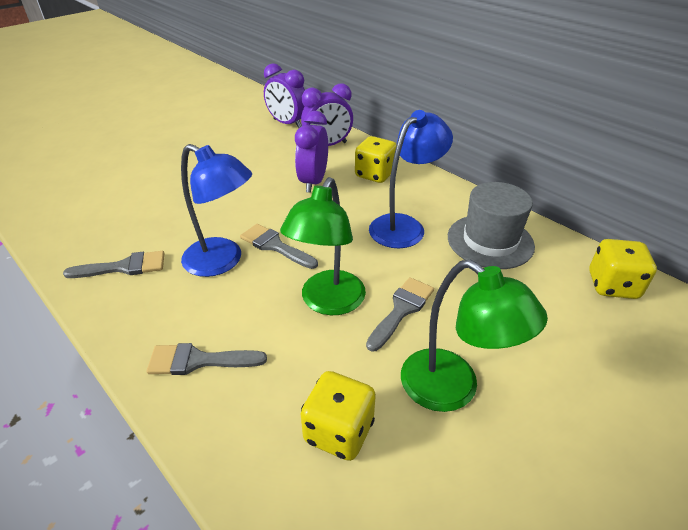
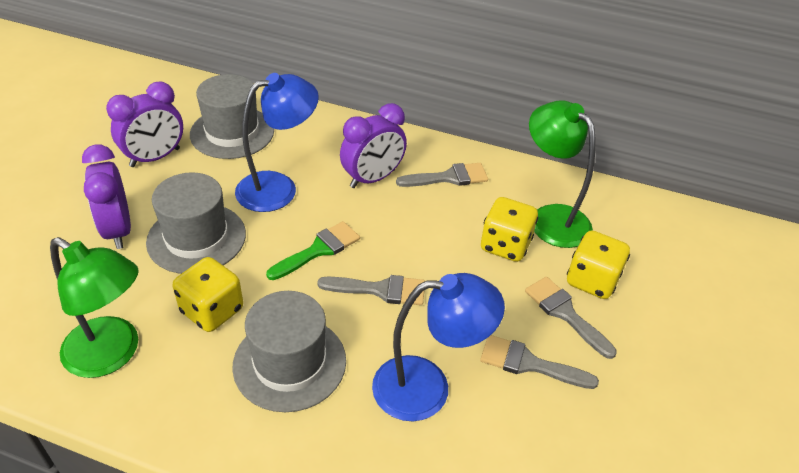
green brush: none = 0 -> [266,221,360,280] = 1
grey hat: [448,182,535,269] = 1 -> [146,172,246,274] [190,74,274,159] [232,291,346,412] = 3

